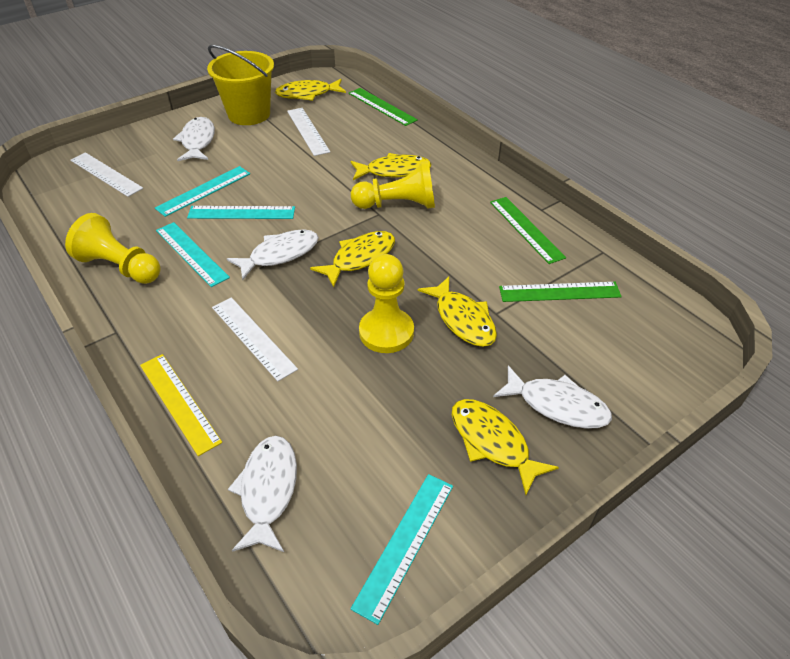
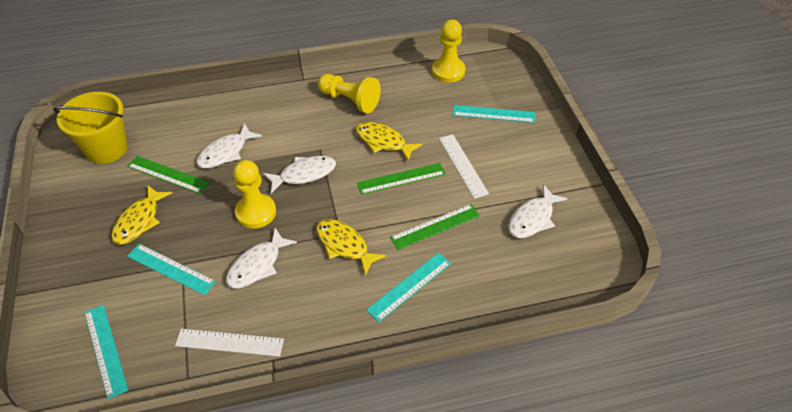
white ruler: [70,152,143,197] [212,297,298,382] [287,108,330,156] = 3 -> [175,329,284,357] [439,134,489,199] = 2
yellow fish: [275,79,346,101] [310,231,395,287] [351,153,431,180] [418,277,497,347] [452,399,559,495] = 5 -> [111,185,172,244] [316,219,386,275] [356,122,423,162] = 3
yellow ruler: [140,354,222,456] = 1 -> none = 0

